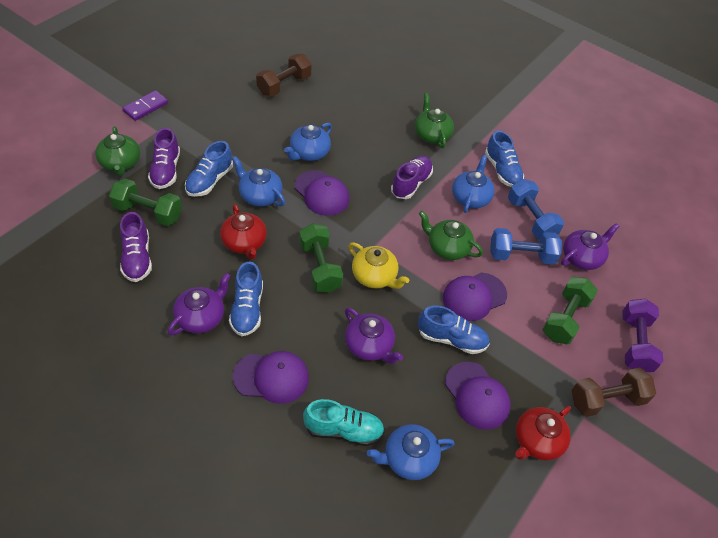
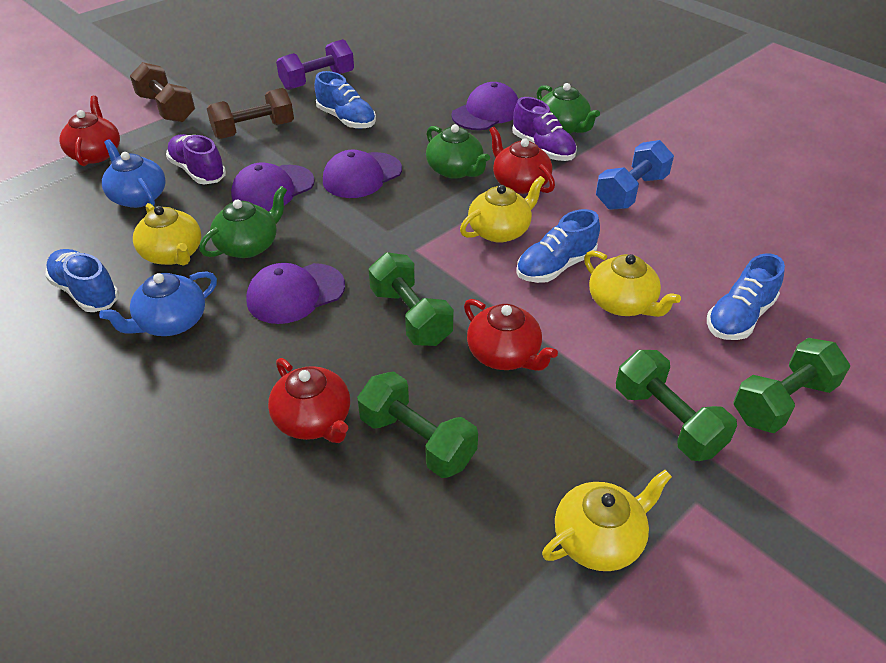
blue dumbbell: [490,228,562,265] [508,179,564,239] = 2 -> [596,140,674,210] = 1
blue teapot: [232,156,285,206] [284,123,332,161] [367,424,455,480] [452,155,495,213] = 4 -> [99,271,217,336] [102,139,166,208] = 2
green dumbbell: [109,178,182,226] [299,223,343,293] [542,277,598,344] = 3 -> [357,372,478,478] [369,252,454,346] [616,350,737,461] [734,338,850,433] = 4
purple domino: [122,90,168,121] = 1 -> none = 0
purple shoe: [120,212,152,282] [148,128,180,189] [391,156,433,199] = 3 -> [166,134,226,184] [512,97,577,161] = 2
purple teapot: [168,273,231,335] [345,307,403,364] [561,223,620,270] = 3 -> none = 0
red teapot: [220,204,267,260] [515,406,571,461] = 2 -> [59,96,120,166] [268,358,350,443] [464,299,558,371] [489,127,555,194] = 4
turquoise shoe: [303,399,385,446] = 1 -> none = 0
yellow teapot: [349,242,409,289] = 1 -> [133,203,201,266] [460,176,545,243] [542,470,672,571] [584,250,681,317] = 4

